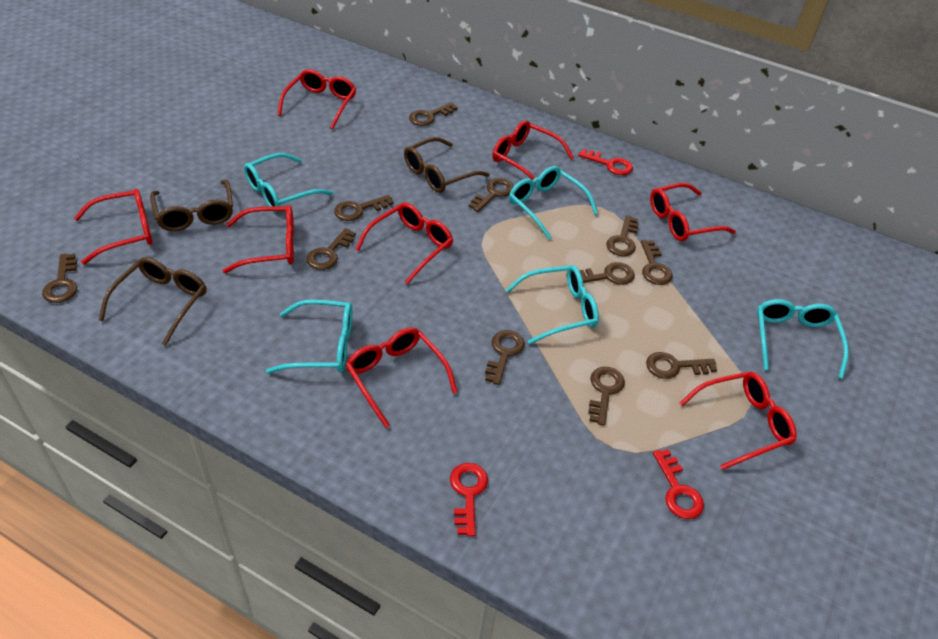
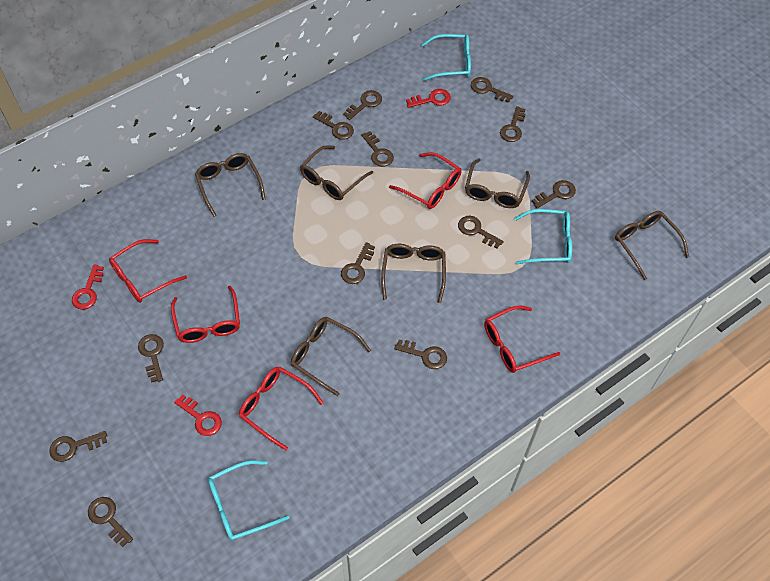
brown glasses: [99,257,206,346] [150,180,233,231] [404,137,490,193] = 3 -> [195,153,266,217] [291,317,371,396] [300,145,373,200] [381,244,446,303] [465,159,530,208] [615,211,689,280] = 6
brown key: [42,254,77,303] [306,228,356,270] [334,195,394,221] [409,102,458,126] [469,178,514,212] [485,330,525,385] [579,262,635,285] [588,367,625,426] [606,215,639,256] [641,240,673,285] [646,352,717,379] = 11 -> [49,431,107,462] [88,497,133,547] [138,334,164,382] [313,111,354,140] [341,242,375,284] [343,90,382,120] [361,131,394,167] [394,339,447,369] [458,216,504,248] [471,77,513,103] [500,106,525,142] [532,180,576,208] = 12
red glasses: [74,189,152,265] [223,206,294,273] [277,69,356,129] [346,327,457,428] [355,202,453,284] [492,120,574,184] [650,183,736,241] [679,372,796,470] = 8 -> [109,239,187,303] [171,286,240,343] [239,366,324,450] [389,152,461,209] [484,306,560,373] = 5
turquoise glasses: [244,153,333,212] [266,299,353,374] [506,265,599,344] [509,166,598,240] [757,299,849,379] = 5 -> [208,460,290,541] [422,34,471,81] [514,209,572,264] = 3

